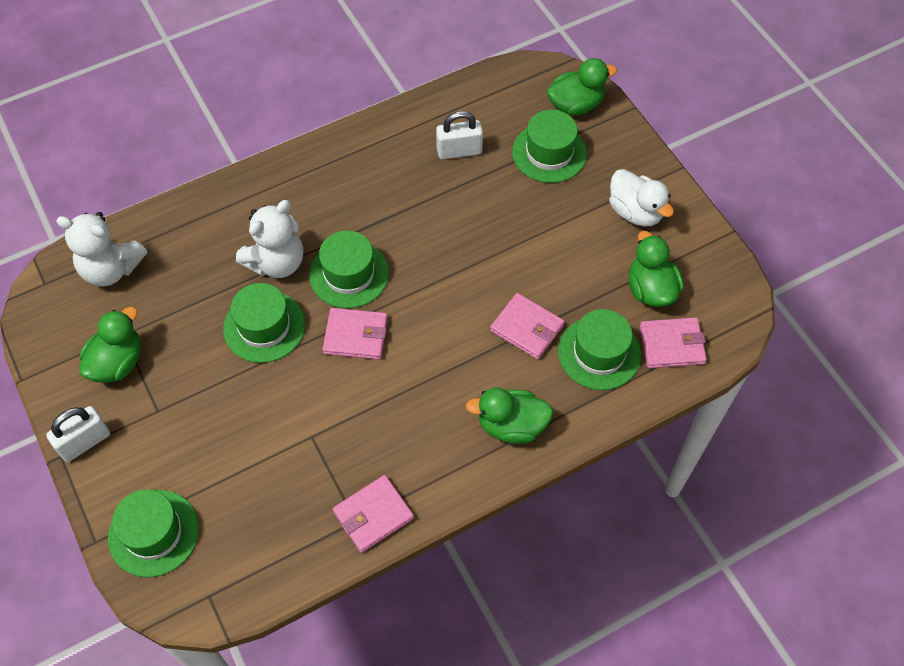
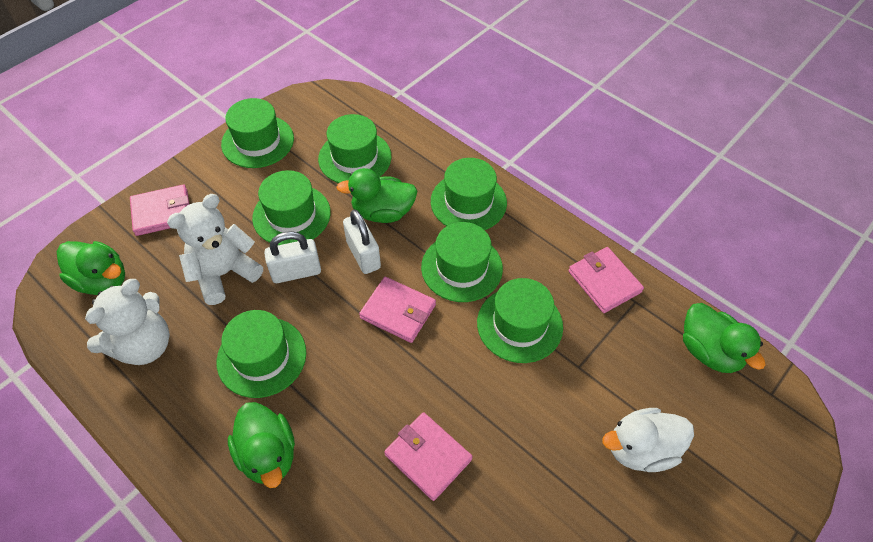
green hat: [108,490,199,577] [223,283,305,363] [309,231,389,308] [512,110,587,183] [558,309,641,390] = 5 -> [217,310,306,398] [221,98,294,168] [252,170,331,245] [318,114,392,183] [421,222,503,302] [431,158,507,230] [477,278,563,363] = 7

